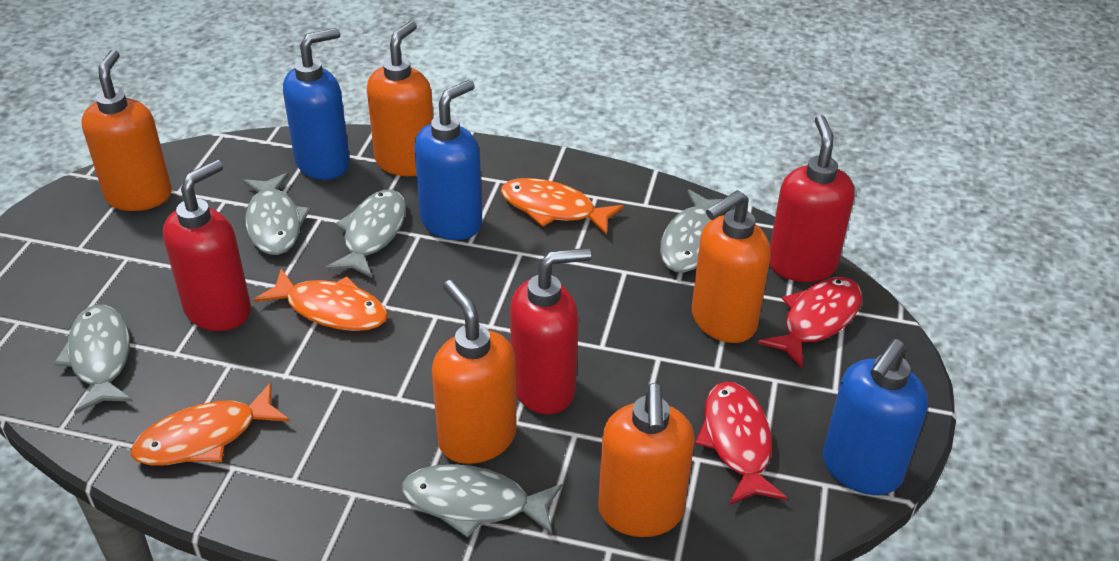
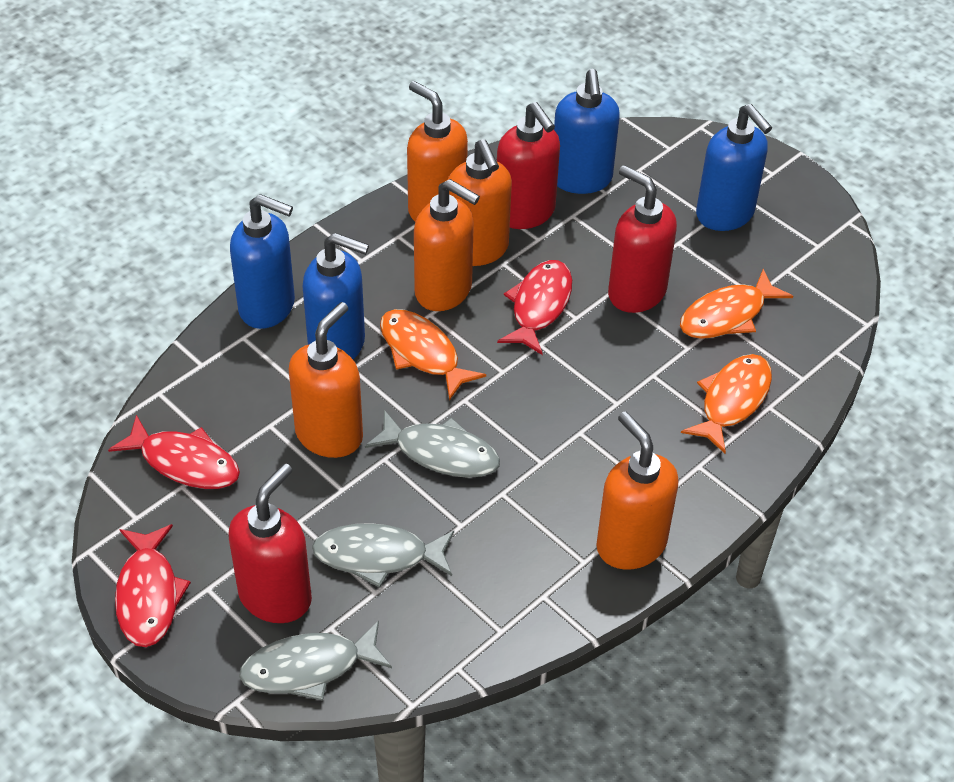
blue soap dispenser: [283,28,350,180] [414,80,482,240] [823,339,928,495] = 3 -> [230,194,295,329] [302,233,369,360] [554,69,620,194] [696,104,772,231] = 4
grey fish: [54,305,133,414] [242,173,311,255] [325,190,406,278] [401,464,562,538] [660,189,723,273] = 5 -> [239,621,392,700] [312,523,454,588] [365,410,500,478] = 3
red fish: [695,381,787,505] [758,277,862,368] = 2 -> [108,415,240,489] [115,524,191,647] [497,260,572,355] = 3

